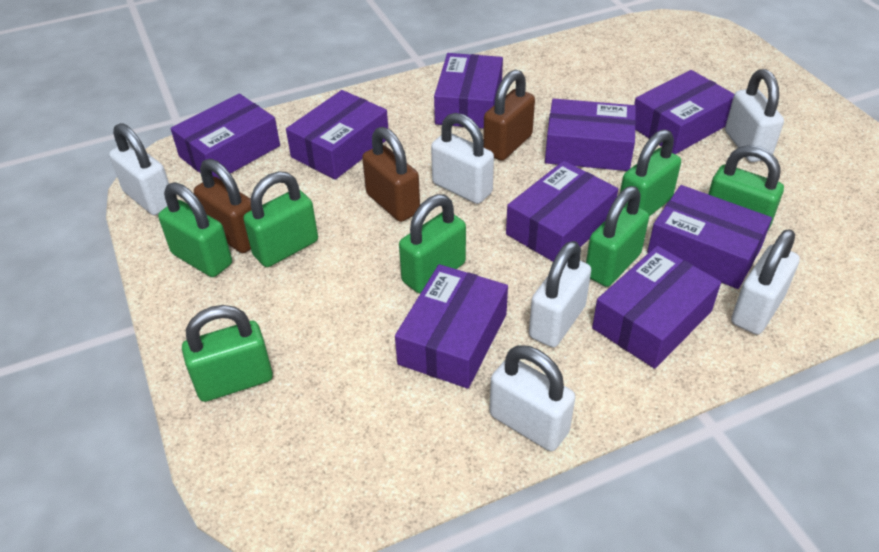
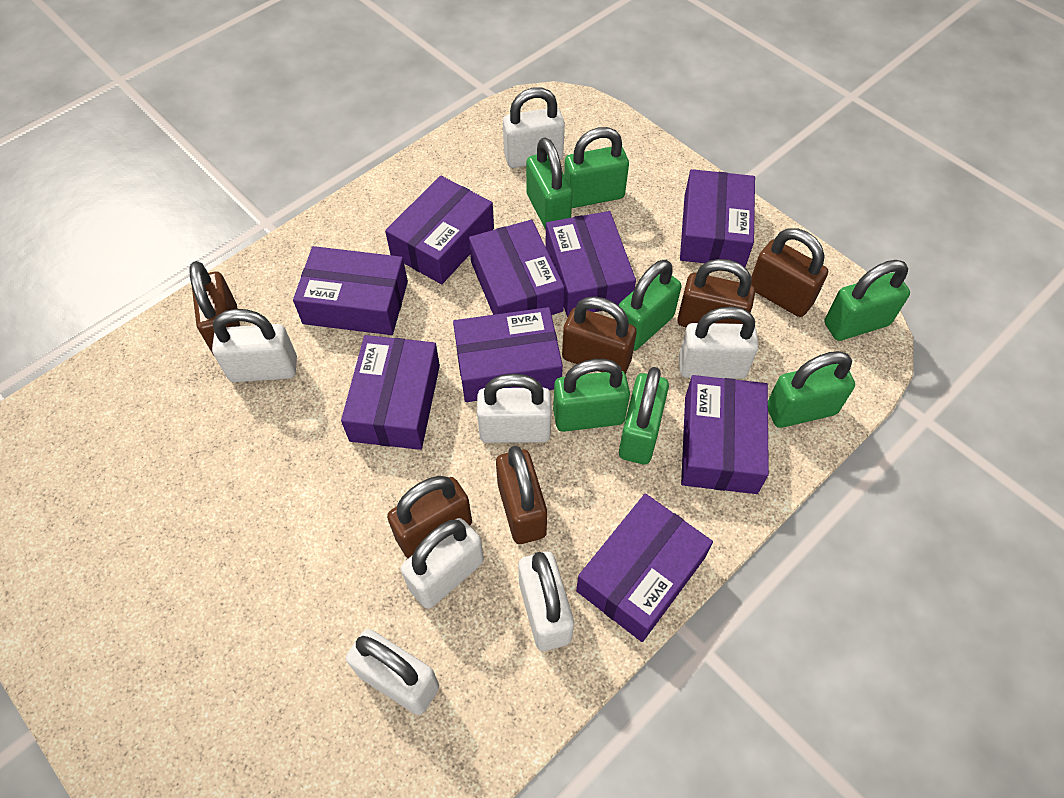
brown padlock: [194,159,251,253] [362,127,420,222] [483,70,535,161] = 3 -> [189,261,240,356] [387,476,472,558] [496,446,547,544] [562,296,637,374] [677,259,755,327] [751,228,828,317] = 6
white padlock: [109,123,169,215] [431,113,494,204] [489,345,575,451] [529,241,591,347] [725,69,784,162] [731,229,800,335] = 6 -> [212,309,297,382] [346,629,439,715] [401,518,484,609] [477,374,552,443] [503,87,565,168] [518,551,574,651] [679,306,759,379] = 7

